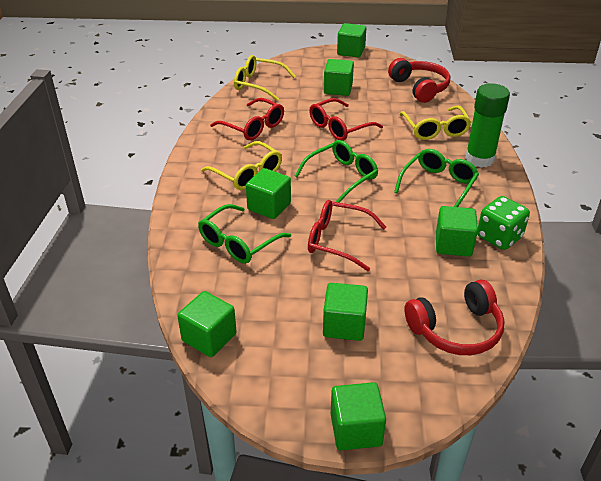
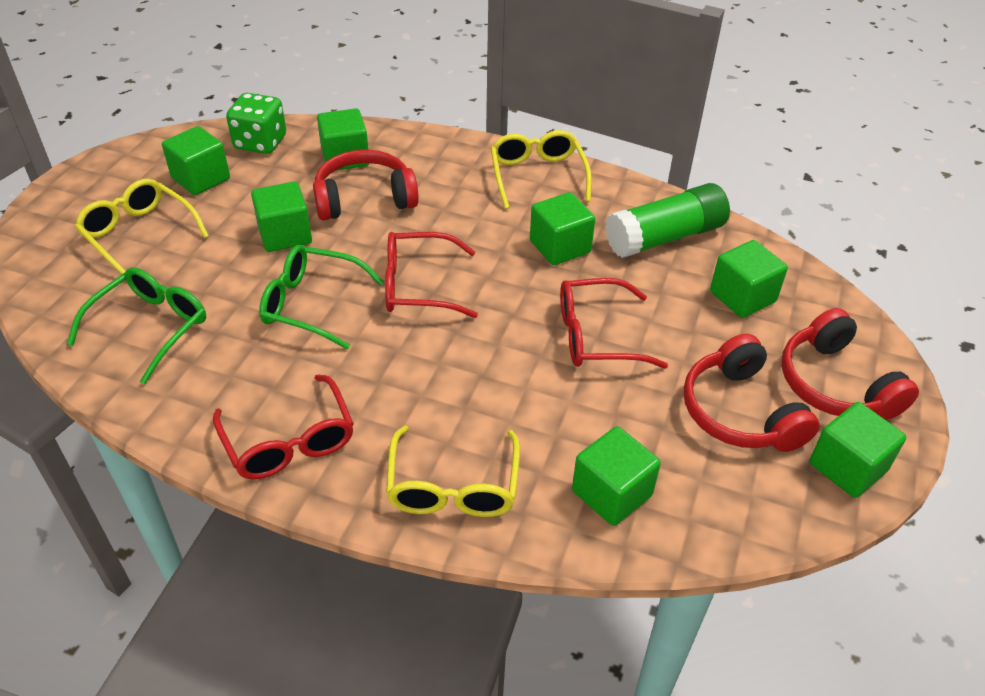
green glasses: [198,204,291,264] [295,140,378,203] [394,149,479,207] = 3 -> [67,268,206,384] [259,245,384,349] = 2
red headphones: [388,58,450,103] [404,279,505,355] = 2 -> [313,150,419,220] [683,334,820,452] [781,308,919,420] = 3

